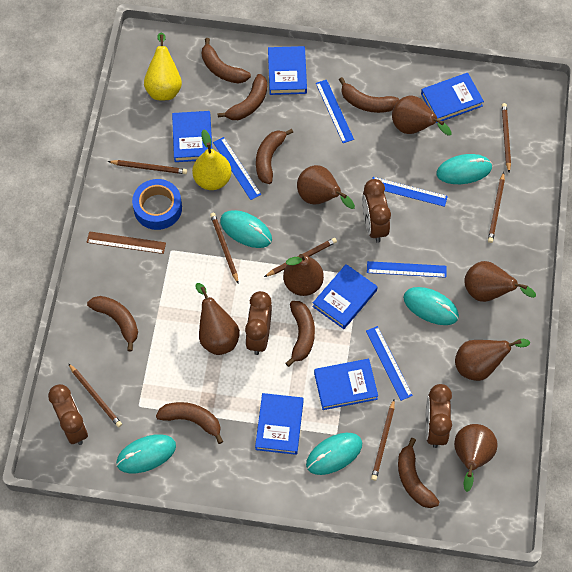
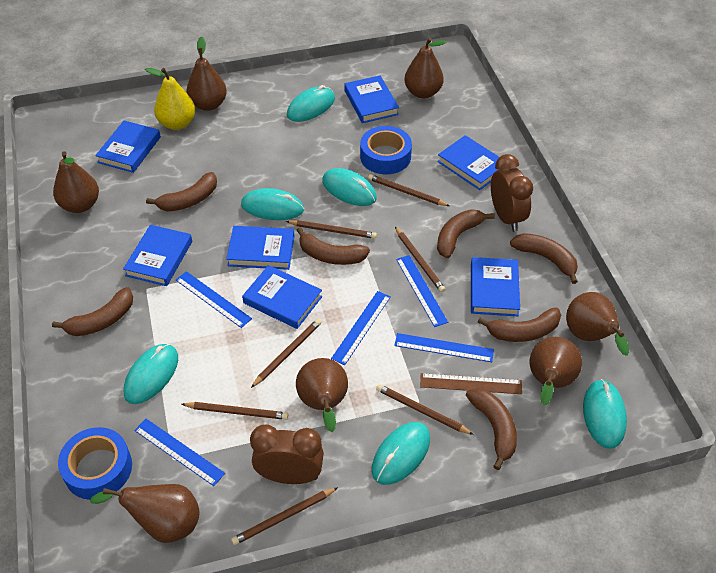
blue book: [172,111,212,162] [255,393,304,455] [268,46,307,95] [312,264,377,329] [314,359,378,410] [421,73,484,123] = 6 -> [95,121,161,173] [123,225,192,286] [226,226,295,270] [242,265,322,329] [344,75,399,123] [437,135,499,190] [471,257,520,316] = 7
blue tape: [132,179,182,230] = 1 -> [58,427,132,500] [360,126,412,174] = 2
brown banana: [87,296,138,351] [156,402,223,444] [202,38,251,83] [217,74,267,120] [256,129,293,184] [285,301,315,367] [339,77,400,113] [398,438,439,508] = 8 -> [52,287,133,336] [146,172,217,211] [297,227,370,265] [437,209,495,258] [466,388,517,470] [478,307,561,342] [510,233,578,284] = 7
brown clock: [48,384,88,445] [245,291,272,355] [362,179,391,243] [425,384,452,448] = 4 -> [250,425,324,484] [491,154,533,232] = 2
turquoise mouse: [116,434,176,473] [220,210,272,248] [306,433,362,475] [403,287,459,325] [436,154,492,184] = 5 -> [124,344,178,404] [241,188,304,220] [287,85,335,122] [322,168,377,206] [372,422,430,485] [583,379,627,449] = 6
yellow pear: [144,33,182,100] [192,130,232,190] = 2 -> [145,68,195,130] = 1

